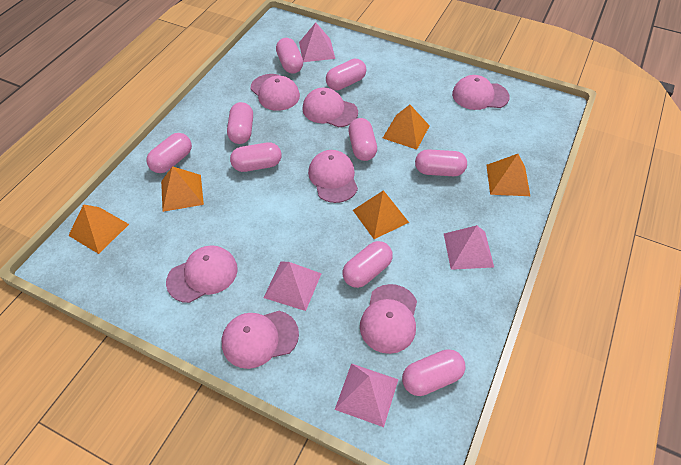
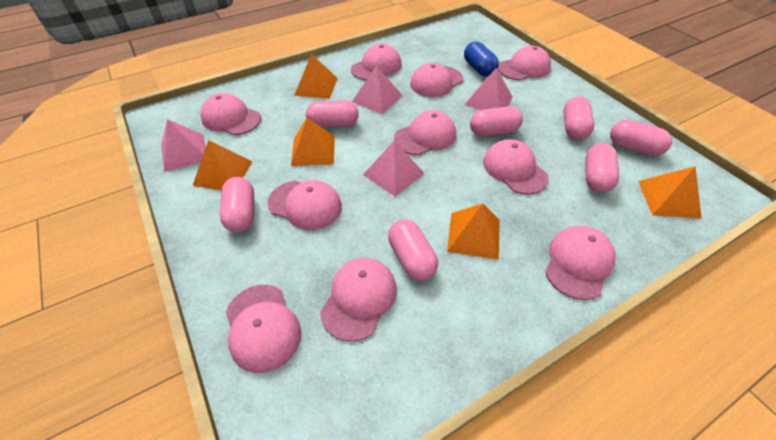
blue capsule: none = 0 -> [464,42,499,77] = 1
pink cap: [166,245,238,303] [222,311,299,369] [250,74,300,111] [302,87,358,127] [308,150,358,203] [360,284,417,354] [452,75,510,110] = 7 -> [200,93,261,135] [226,285,301,373] [268,180,342,230] [320,258,397,342] [351,44,402,80] [394,110,456,155] [410,63,463,97] [483,139,549,195] [498,46,551,81] [545,226,616,300] = 10
pink capsule: [147,133,192,173] [227,102,253,144] [230,142,282,172] [276,38,303,74] [326,59,366,90] [342,241,393,288] [348,118,377,161] [402,349,466,396] [415,149,467,176] = 9 -> [220,177,254,233] [306,100,359,128] [388,220,438,281] [470,106,523,136] [563,97,594,140] [585,143,619,193] [610,120,672,156] = 7

